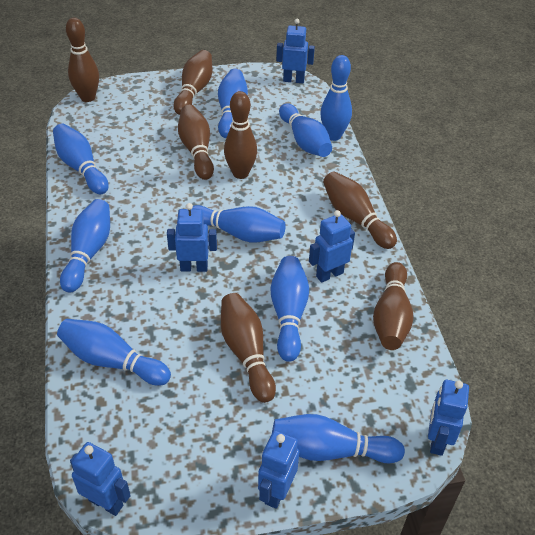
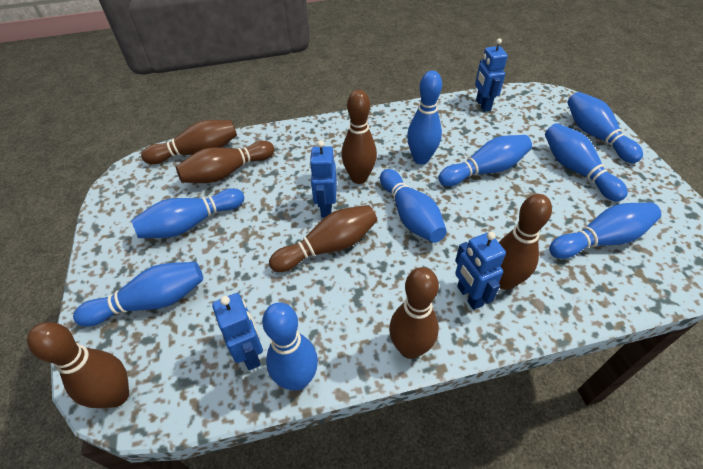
blue robot: [70,442,131,516] [167,203,217,272] [258,431,299,509] [276,19,315,83] [309,210,355,283] [428,380,469,456] = 6 -> [212,293,263,370] [309,140,337,218] [455,232,506,310] [475,38,508,112] = 4

